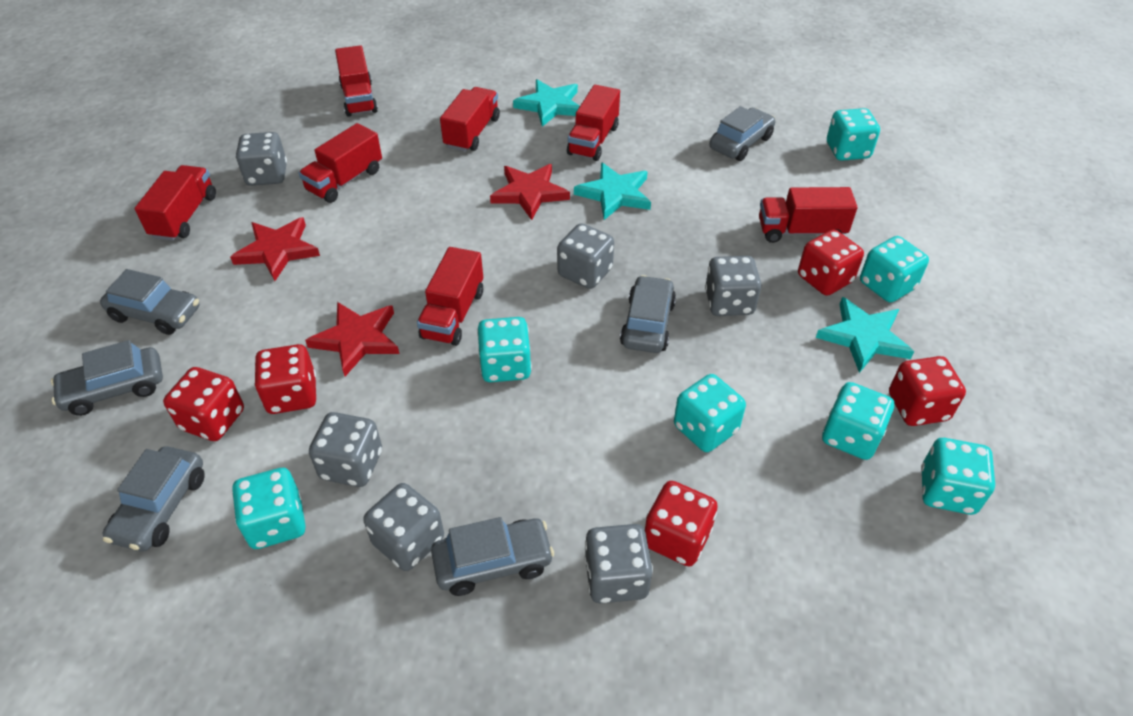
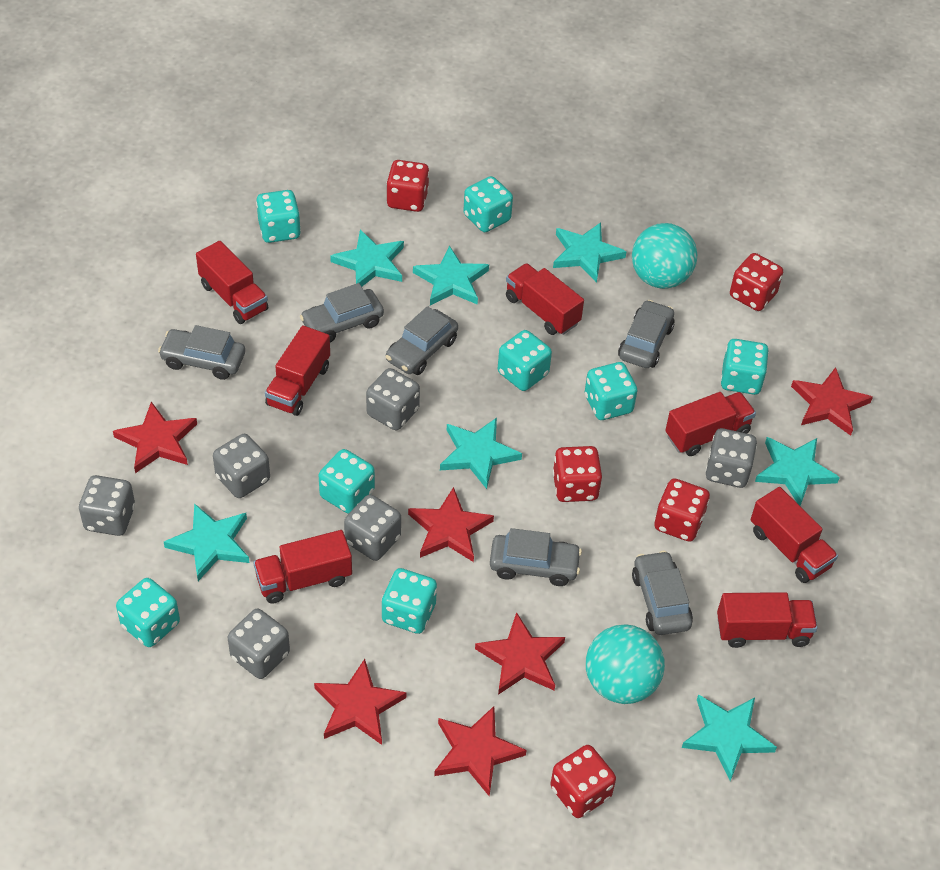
red star: [230,217,320,281] [305,302,399,376] [490,164,570,220] = 3 -> [113,402,197,473] [314,659,406,745] [408,487,494,562] [434,706,527,796] [475,612,565,695] [791,367,873,436] = 6
turquoise ball: none = 0 -> [586,624,665,704] [632,223,697,289] = 2
turquoise dice: [232,468,306,549] [477,317,532,382] [674,374,746,452] [822,382,894,460] [827,108,880,161] [860,236,929,303] [921,438,995,515] = 7 -> [116,578,180,647] [256,190,301,243] [319,449,375,514] [382,568,437,634] [463,176,513,232] [498,330,552,391] [585,362,637,420] [721,339,769,395] = 8
turquoise star: [513,79,580,127] [574,162,651,220] [816,297,914,373] = 3 -> [164,503,250,581] [330,230,404,287] [413,245,489,306] [440,418,522,489] [553,222,627,283] [682,694,777,781] [755,437,840,506] = 7

